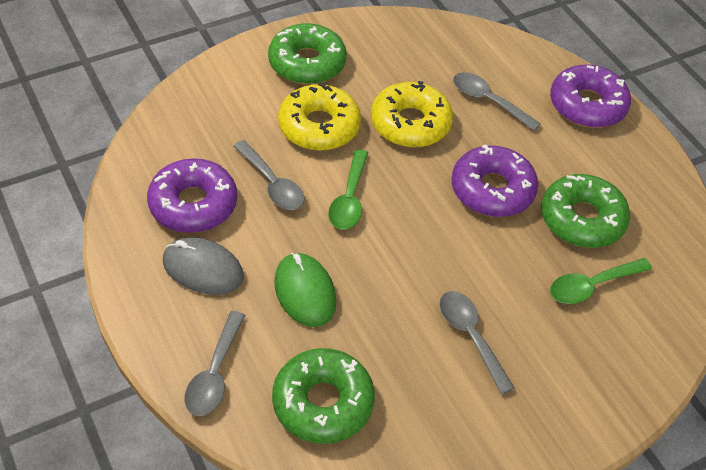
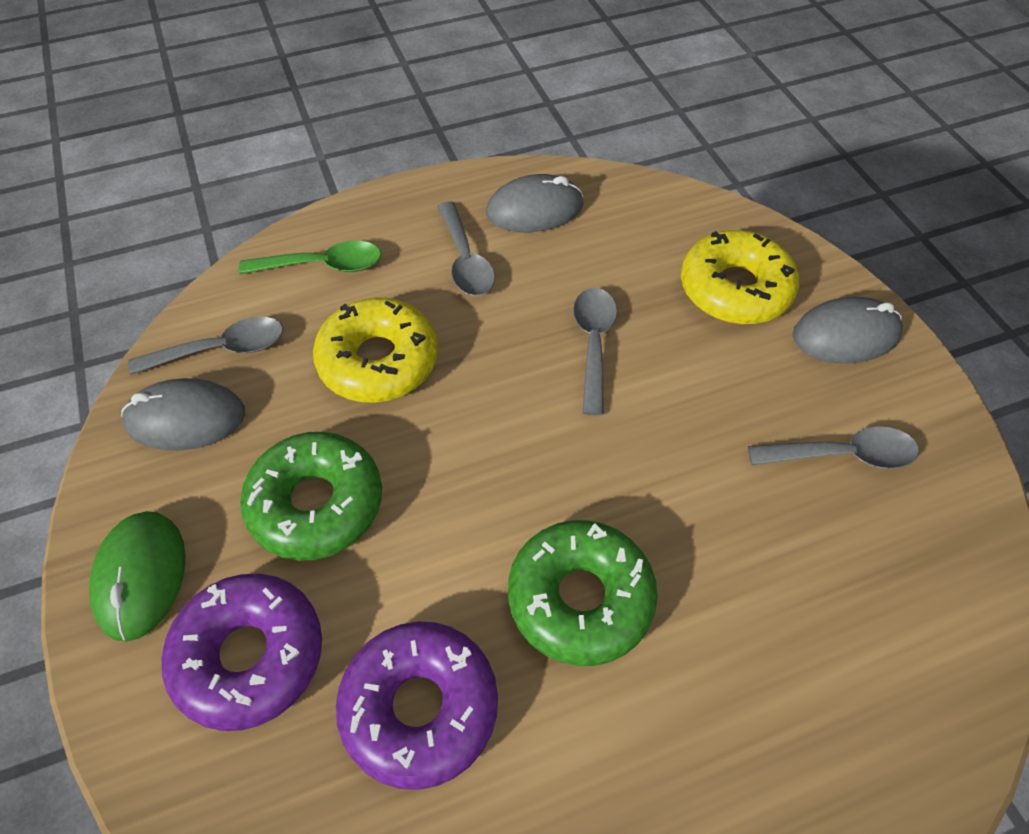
green donut: [268,23,347,84] [272,348,375,444] [541,174,630,248] = 3 -> [240,432,382,561] [508,520,658,666] = 2
green spoon: [328,149,368,229] [550,258,652,304] = 2 -> [239,241,381,274] = 1
grey mouse: [163,237,244,295] = 1 -> [121,378,245,450] [486,174,583,232] [793,297,903,364] = 3
purple donut: [147,158,237,233] [452,145,538,217] [550,65,631,128] = 3 -> [162,574,322,731] [336,621,498,790] = 2

